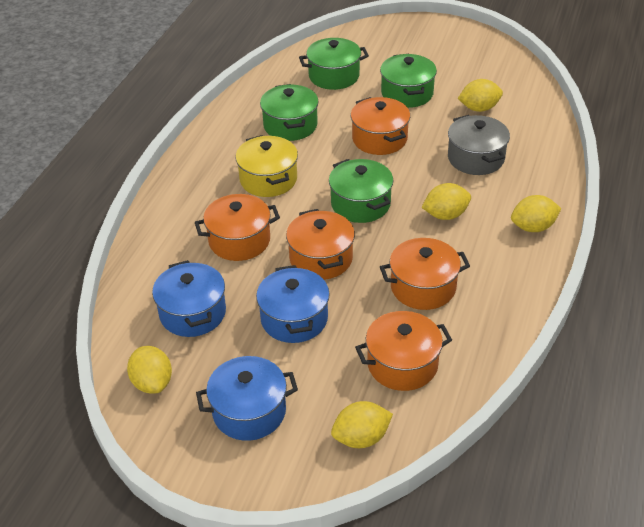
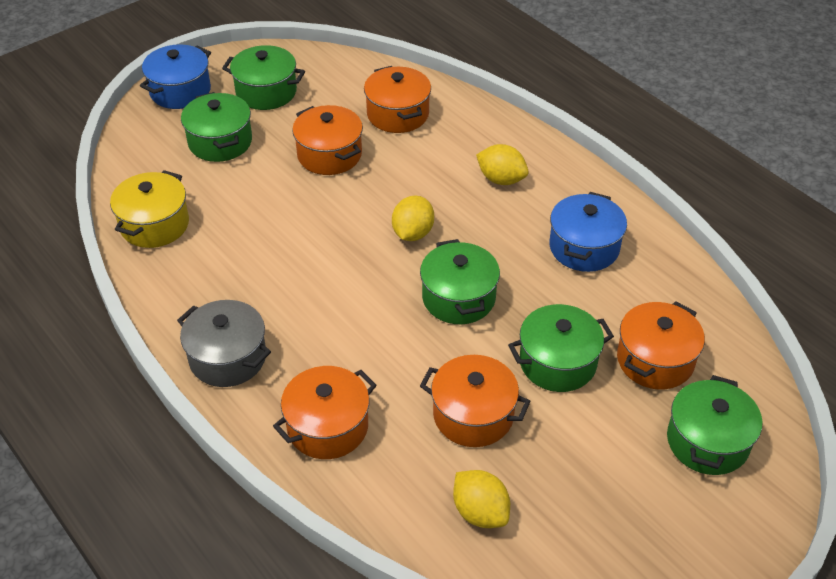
blue pot: [152,260,226,337] [196,356,298,441] [256,265,330,343] = 3 -> [140,44,211,109] [550,192,627,272] = 2
green pot: [260,84,319,141] [299,38,369,90] [329,159,393,223] [380,54,437,108] = 4 -> [181,92,252,162] [222,45,305,110] [420,239,500,324] [508,304,614,392] [667,375,762,475] = 5
yellow lemon: [127,346,172,394] [331,401,393,448] [422,183,471,220] [458,79,503,112] [511,195,562,232] = 5 -> [392,195,434,241] [453,470,510,528] [476,144,529,185] = 3

